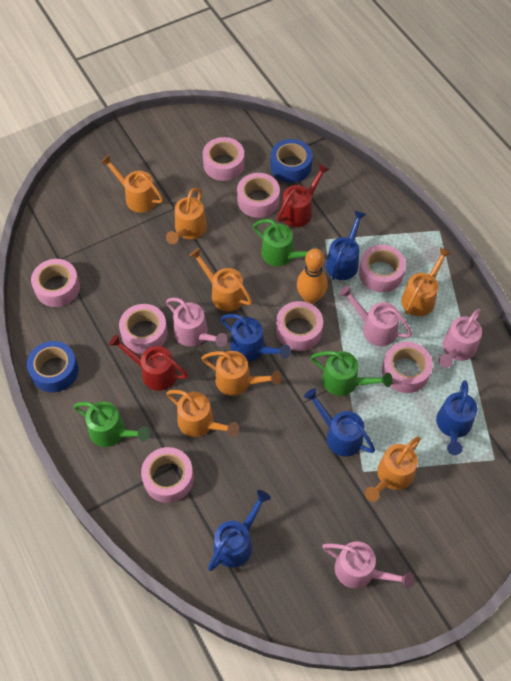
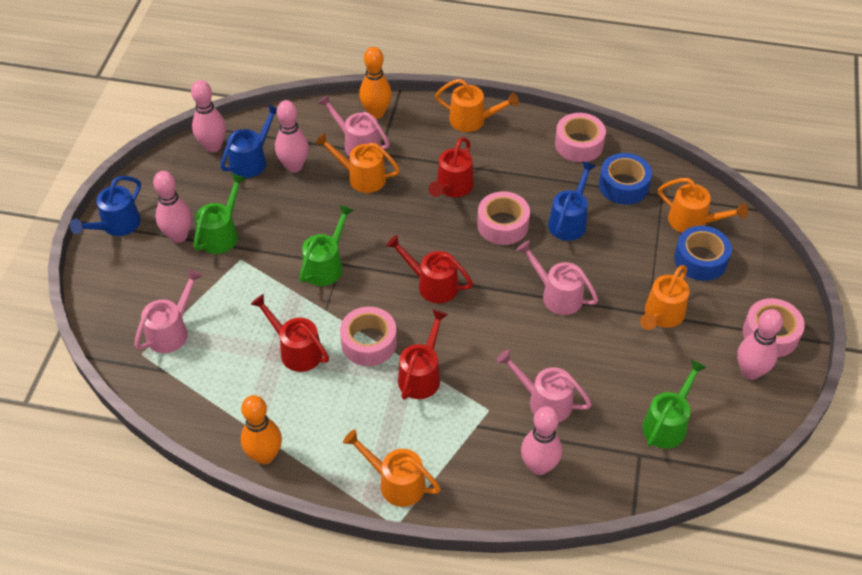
blue watering can: [208,490,271,571] [221,314,291,361] [304,388,375,456] [326,210,366,280] [436,380,477,455] = 5 -> [70,176,141,236] [220,104,277,178] [548,161,596,241] = 3
orange bowling pin: [297,248,328,304] = 1 -> [241,395,282,464] [359,47,392,119] = 2
orange watering can: [100,155,163,213] [166,188,207,244] [166,390,239,437] [189,248,252,311] [201,351,282,396] [365,436,421,502] [401,247,452,316] = 7 -> [315,133,400,193] [343,430,441,507] [435,79,519,132] [640,265,690,330] [658,178,748,233] = 5
pink bowling pin: none = 0 -> [153,171,192,243] [191,80,226,152] [275,100,309,173] [521,406,562,475] [737,309,783,380] = 5
pink tape: [31,259,80,307] [119,304,168,354] [141,447,194,503] [203,137,245,181] [237,173,280,218] [276,301,323,351] [359,245,406,292] [382,342,433,393] = 8 -> [340,307,397,366] [477,191,530,245] [555,113,606,162] [743,298,805,357] = 4
red watering can: [109,334,188,391] [277,164,329,227] = 2 -> [251,294,329,372] [386,235,473,303] [398,310,448,400] [428,137,474,197] = 4

